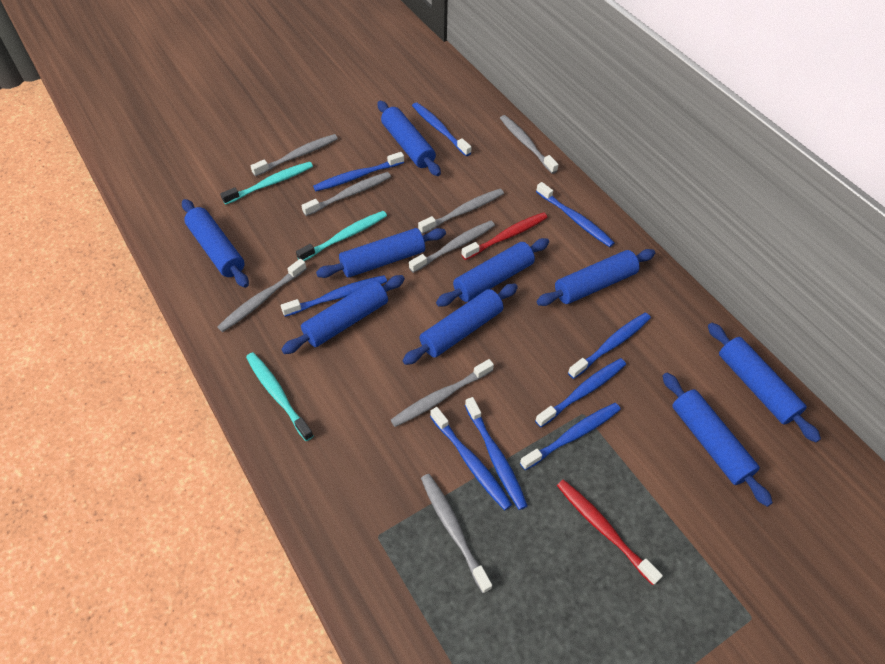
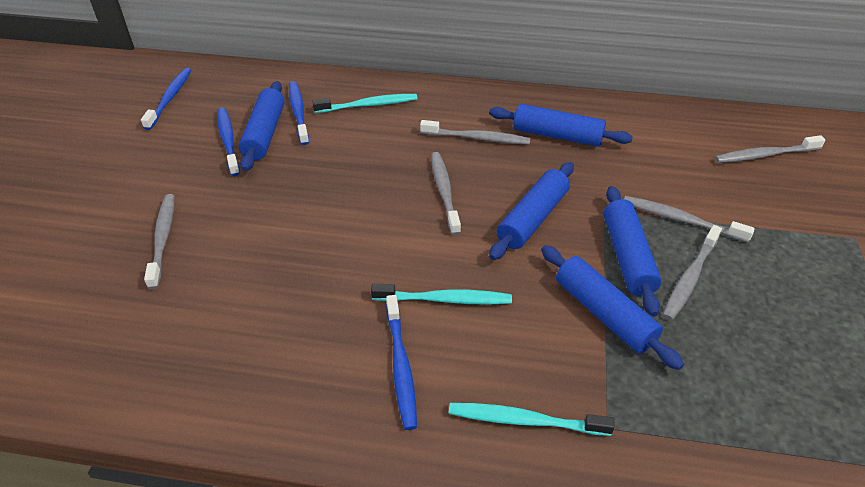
blue rolling pin: [182,199,249,288] [281,275,405,354] [316,228,446,278] [377,101,441,176] [403,283,518,365] [436,238,549,307] [537,249,655,306] [663,373,773,507] [708,323,821,443] = 9 -> [238,81,285,171] [489,104,633,147] [489,162,574,260] [541,245,684,370] [604,186,662,317] = 5
blue toothbrush: [281,275,387,317] [313,152,404,191] [412,102,471,156] [430,407,512,510] [465,397,528,510] [520,403,621,470] [535,358,626,427] [536,182,615,247] [568,313,651,379] = 9 -> [141,68,191,130] [217,107,240,176] [289,81,309,145] [386,295,417,430] = 4
grey toothbrush: [217,259,307,332] [251,134,338,176] [302,172,391,216] [391,359,494,427] [409,220,495,273] [418,189,504,234] [421,474,492,593] [500,115,558,174] = 8 -> [144,194,174,289] [420,120,530,145] [431,152,461,235] [624,196,754,242] [663,225,722,321] [715,135,825,163] = 6
red toothbrush: [461,212,548,260] [557,480,663,585] = 2 -> none = 0

